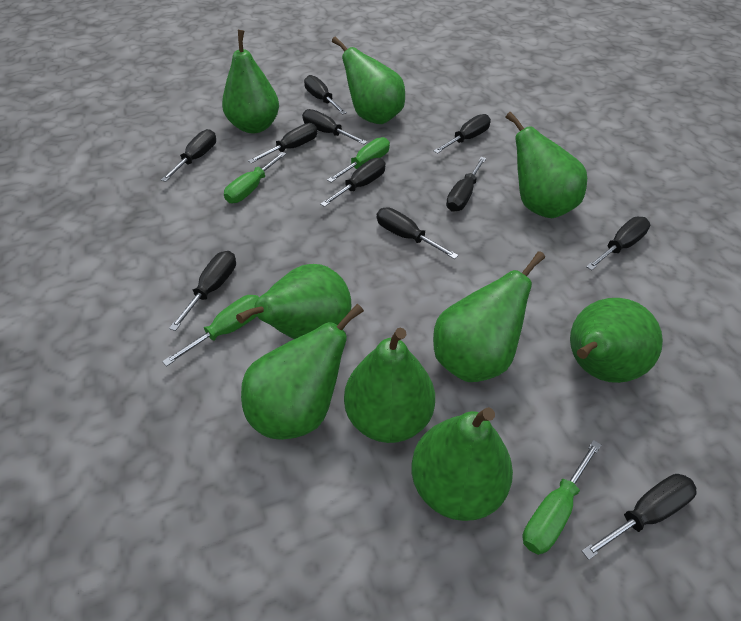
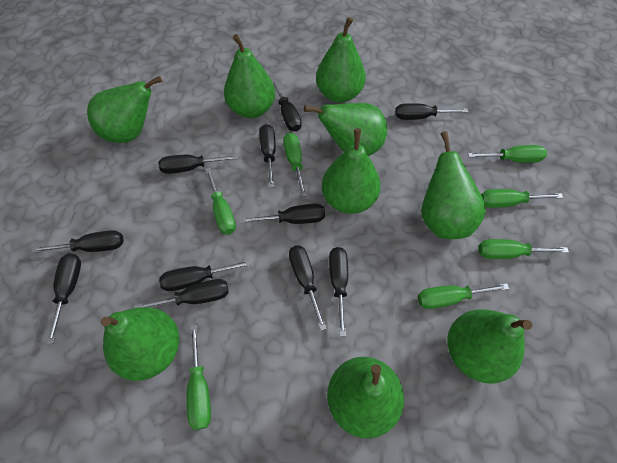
green screwdriver: [162,295,259,366] [224,152,286,203] [327,137,390,183] [523,440,601,555] = 4 -> [187,325,211,430] [205,167,236,235] [283,132,307,197] [418,283,509,309] [468,145,547,163] [478,239,569,259] [481,189,563,208] = 7

